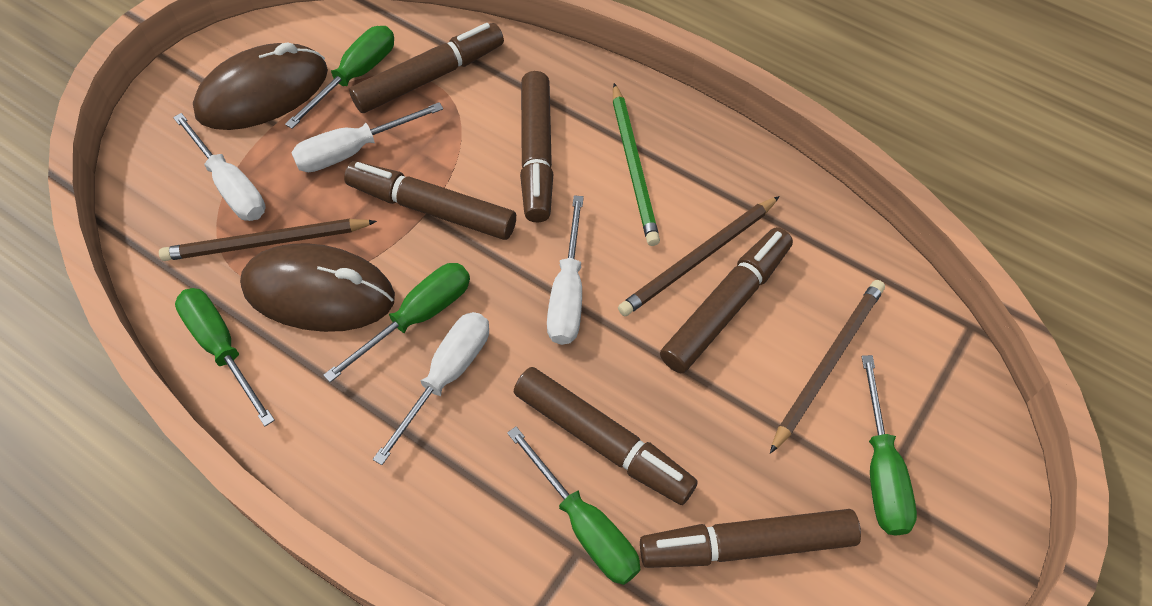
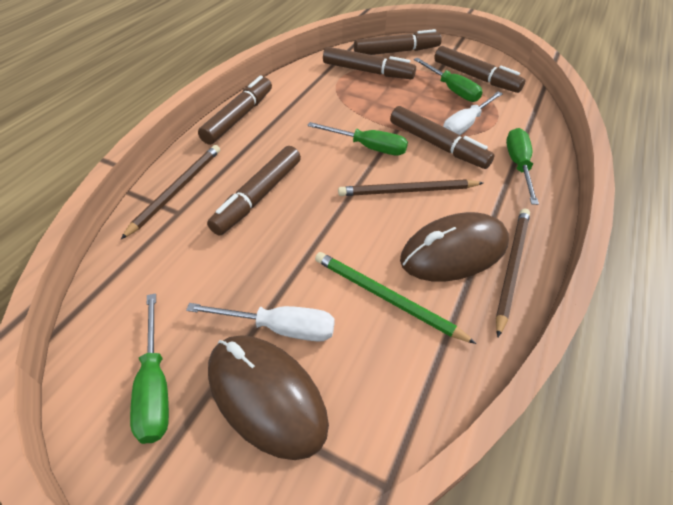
green screwdriver: [175,288,275,426] [285,26,394,129] [323,263,470,382] [507,426,640,585] [862,355,917,536] = 5 -> [130,293,169,444] [307,122,408,156] [414,58,482,102] [506,128,539,205] = 4
white screwdriver: [173,113,265,221] [291,102,443,172] [373,312,489,465] [547,195,584,345] = 4 -> [186,303,335,342] [443,91,503,135] = 2

